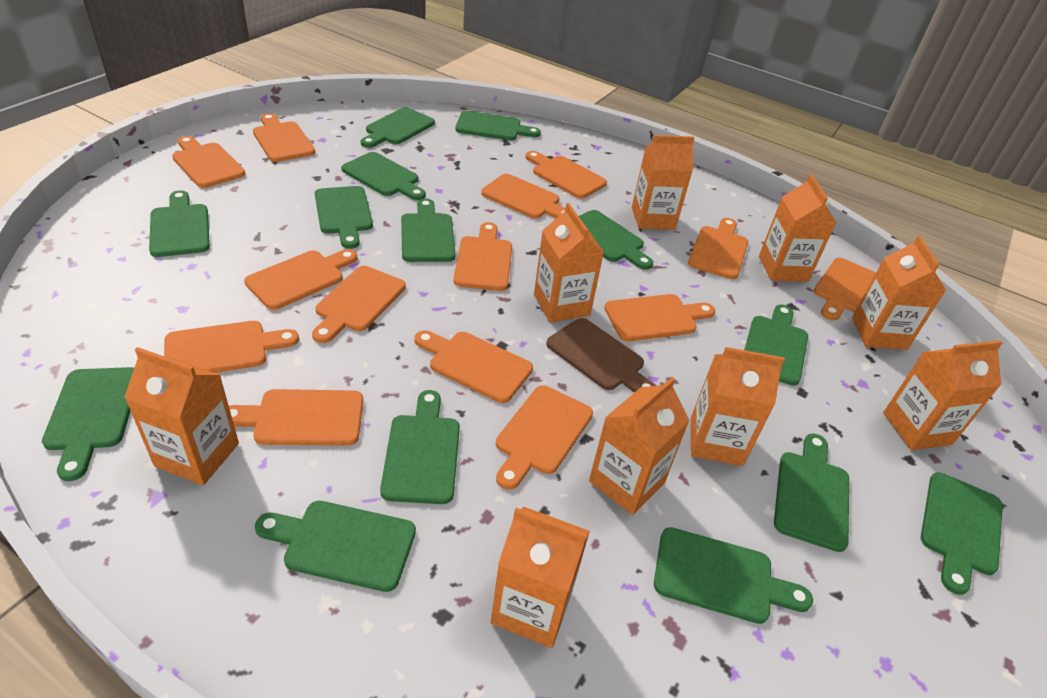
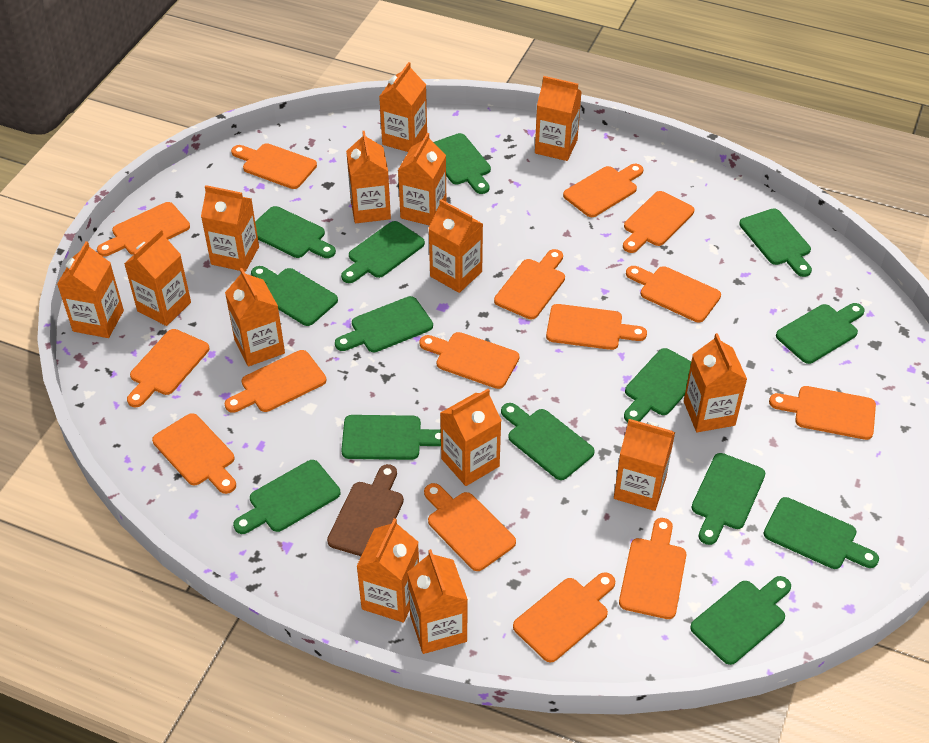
orange carton: [124,347,239,485] [491,507,590,648] [534,203,604,323] [589,377,690,515] [632,135,694,230] [691,347,785,466] [759,175,837,282] [852,236,946,350] [883,340,1003,450] = 9 -> [57,241,124,338] [124,229,191,326] [201,185,259,272] [225,268,285,366] [346,131,391,223] [356,518,419,623] [379,62,427,152] [398,133,446,226] [407,549,468,654] [428,200,483,293] [440,389,502,486] [535,76,582,161] [614,419,675,511] [684,333,747,432] = 14
orange cutting board: [164,321,299,373] [172,136,245,188] [229,389,363,446] [244,249,357,310] [253,113,315,162] [312,266,406,343] [414,330,533,403] [454,222,512,291] [481,174,566,219] [496,385,593,490] [525,151,607,199] [604,294,715,341] [688,218,748,279] [814,258,876,320] = 14 -> [97,202,190,257] [127,329,209,407] [152,413,236,494] [225,350,326,413] [231,143,317,189] [419,332,520,389] [424,483,516,571] [494,249,565,319] [513,572,615,662] [546,304,647,350] [563,164,643,217] [619,518,686,619] [623,191,694,253] [626,266,721,323] [769,386,876,440] = 15

